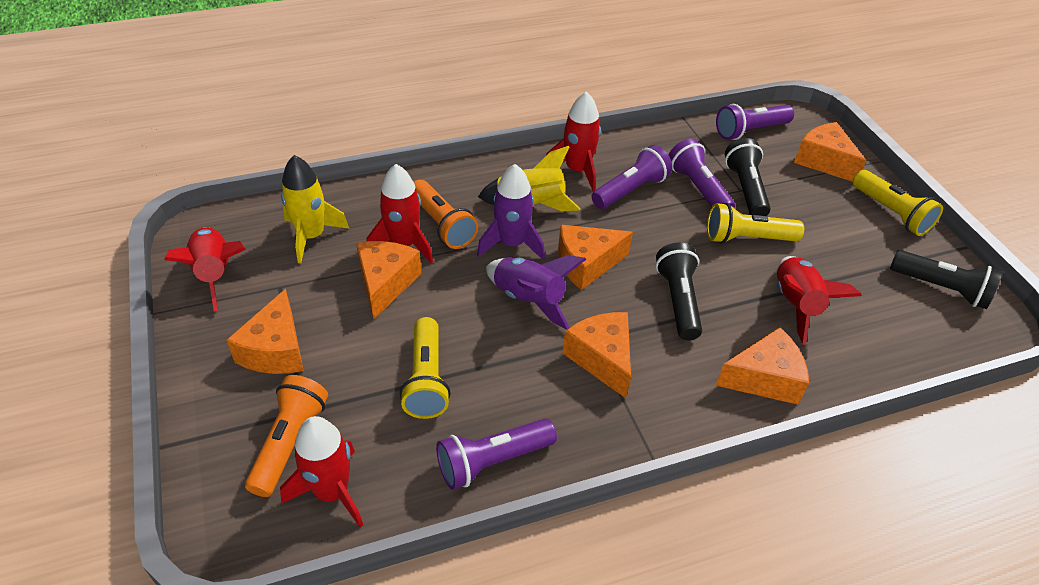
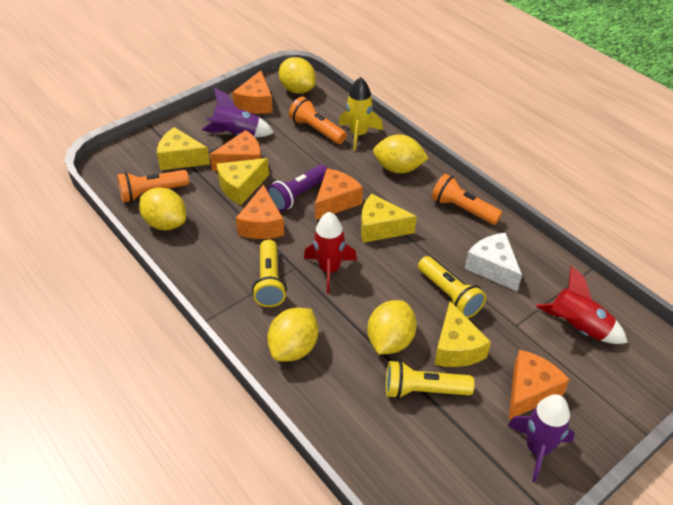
black flashlight: [656,242,702,340] [725,138,771,216] [890,250,1002,309] = 3 -> none = 0
orange cheese: [226,289,304,374] [356,241,421,320] [558,225,633,290] [562,312,631,398] [715,327,809,405] [794,122,866,182] = 6 -> [210,130,261,171] [232,70,273,114] [236,185,285,239] [315,168,363,220] [509,350,570,420] = 5
orange flashlight: [245,375,328,497] [414,180,478,249] = 2 -> [117,170,189,202] [289,97,347,144] [432,174,503,225] = 3
purple flashlight: [436,419,557,490] [592,145,672,209] [669,138,735,208] [716,104,794,140] = 4 -> [267,165,327,211] = 1
red rocket: [164,227,246,312] [280,416,363,528] [366,164,433,263] [546,91,601,191] [777,256,862,345] = 5 -> [304,212,357,294] [536,266,628,344] = 2
white cheese: none = 0 -> [465,232,522,291] = 1
yellow cheese: none = 0 -> [157,127,210,170] [216,158,269,205] [361,194,417,243] [434,301,491,367] = 4
yellow lemon: none = 0 -> [139,188,186,230] [267,308,318,362] [279,57,316,94] [367,300,417,354] [373,134,429,174] = 5
yellow rocket: [281,155,349,264] [478,146,580,211] = 2 -> [339,77,383,151] = 1

